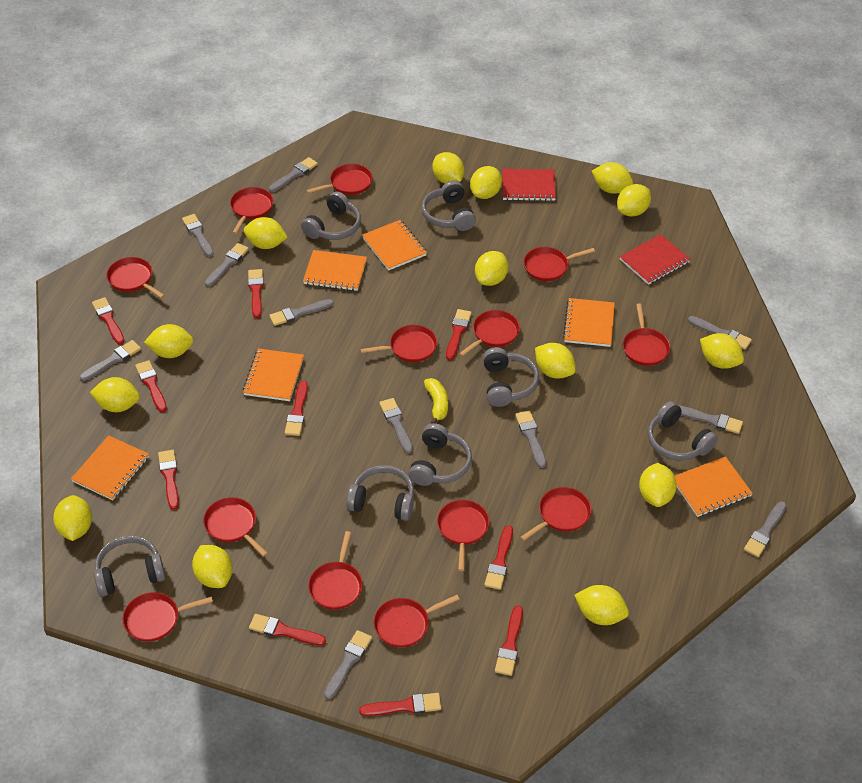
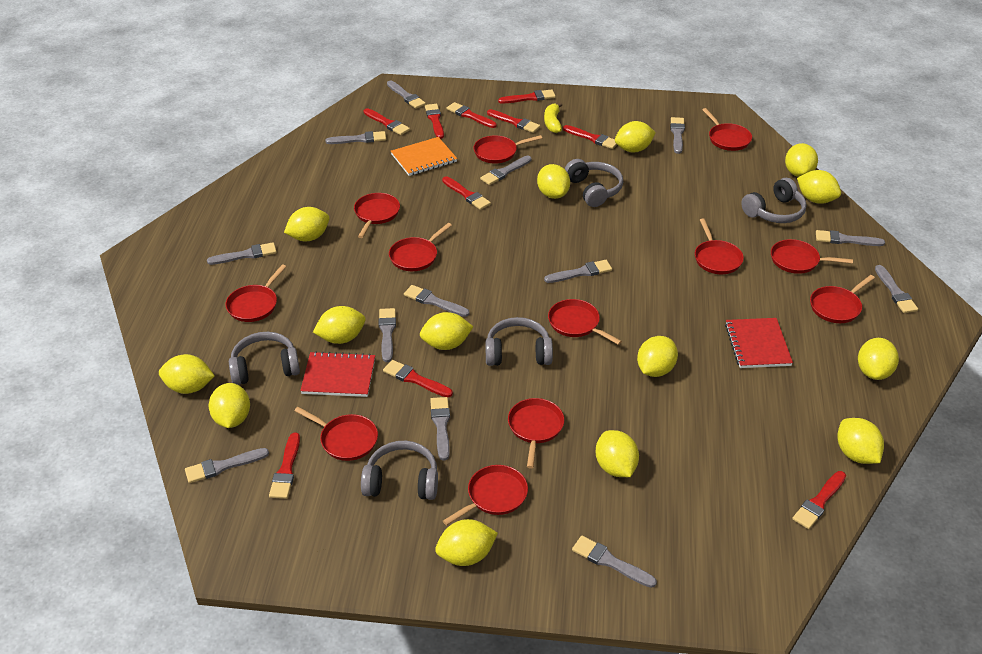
grey brush: [80,340,141,381] [182,214,214,257] [205,243,249,287] [269,157,318,192] [269,299,334,326] [324,630,372,699] [379,398,413,454] [515,411,546,468] [678,405,743,434] [688,316,752,350] [744,501,786,557] = 11 -> [185,448,269,483] [207,242,277,265] [325,131,386,144] [379,308,396,362] [387,81,426,109] [404,285,470,317] [430,397,450,461] [480,155,532,185] [544,260,612,283] [572,536,657,588] [670,117,685,154] [816,230,885,246] [875,265,918,313] = 13
grey headphones: [94,535,166,597] [301,191,361,240] [346,465,414,521] [408,423,472,486] [421,180,476,231] [483,347,539,407] [648,401,718,461] = 7 -> [229,332,300,385] [361,441,438,500] [486,317,553,366] [565,159,623,207] [741,178,807,223] = 5
orange notebook: [71,435,149,500] [243,348,304,401] [303,250,367,291] [362,220,427,271] [563,298,615,347] [675,456,753,517] = 6 -> [391,137,457,176] = 1
red pan: [106,257,165,298] [123,592,213,642] [203,497,268,557] [230,187,273,234] [306,164,373,195] [308,531,363,610] [360,325,437,362] [374,595,460,647] [437,500,489,571] [459,310,520,357] [520,487,591,541] [524,247,595,281] [623,304,670,366] = 13 -> [225,264,286,322] [295,407,378,461] [354,193,400,238] [389,223,452,271] [443,465,528,526] [473,135,542,164] [508,398,564,468] [548,299,622,345] [695,218,744,274] [702,108,752,151] [771,239,853,274] [810,275,875,323] = 12

